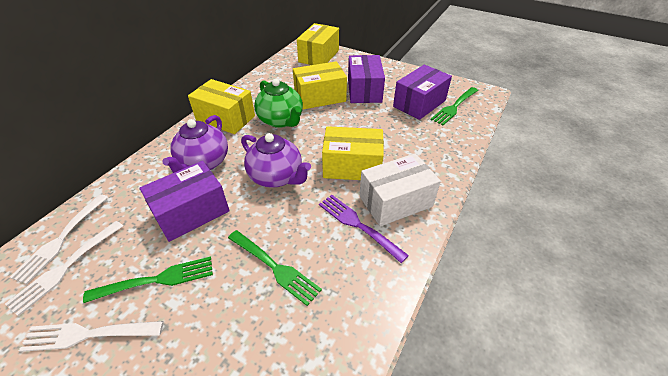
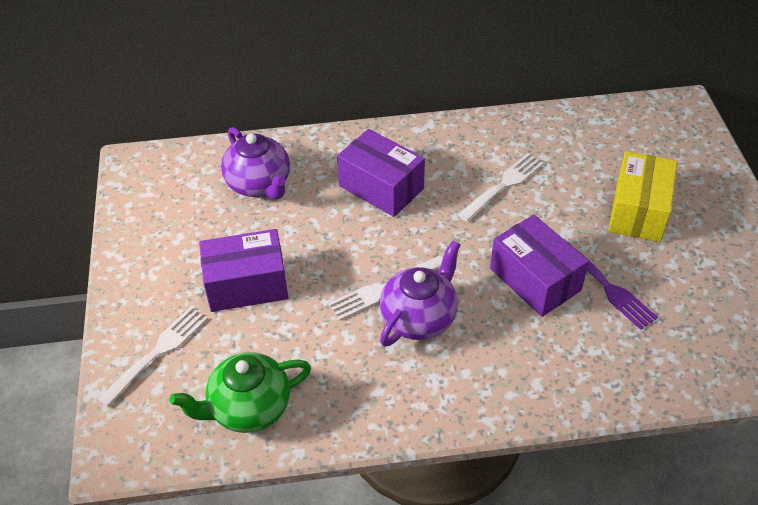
green fork: [83,256,213,303] [228,230,322,306] [430,87,478,125] = 3 -> none = 0
white box: [360,153,441,226] = 1 -> none = 0
yellow box: [188,79,255,134] [293,61,347,109] [297,23,339,65] [322,126,384,180] = 4 -> [608,151,677,242] = 1

